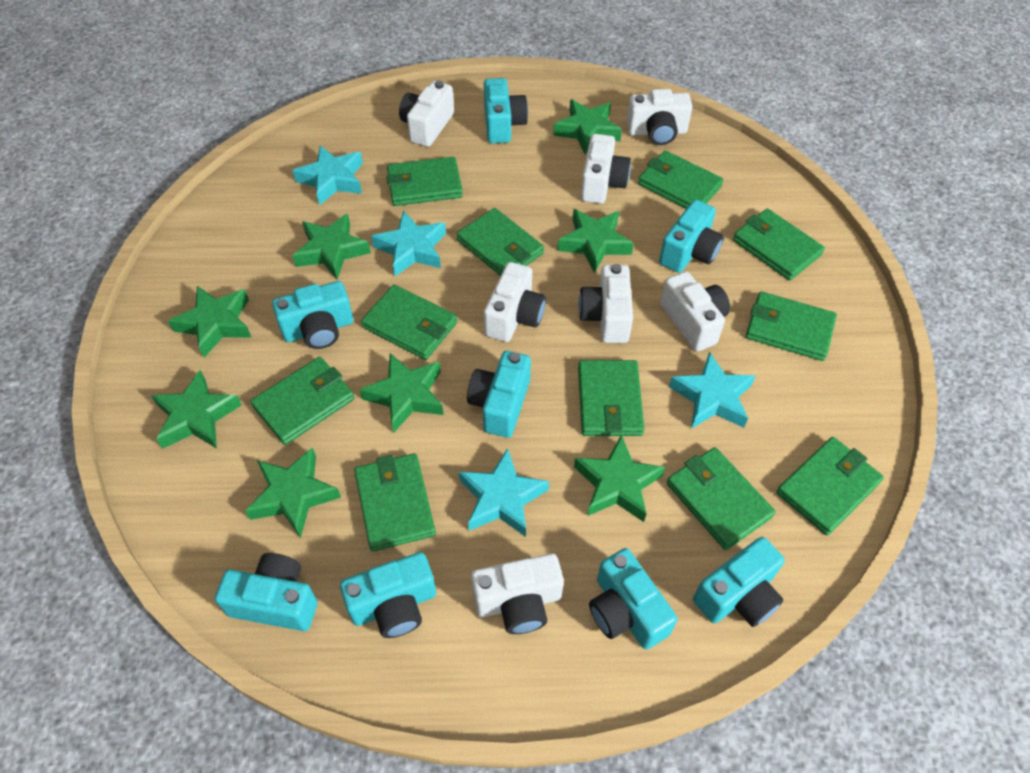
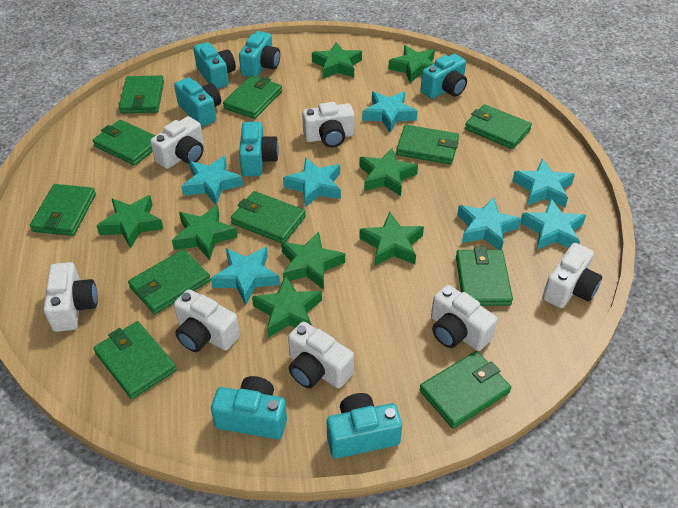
turquoise camera: [215,553,318,631] [272,281,353,349] [340,552,436,638] [467,351,531,438] [484,78,528,143] [589,548,678,649] [659,200,724,273] [693,537,785,627] = 8 -> [174,77,221,127] [193,42,236,89] [211,376,287,439] [239,31,280,77] [239,122,279,176] [327,393,402,458] [421,54,467,99] = 7
turquoise star: [292,146,363,206] [371,210,446,276] [459,448,549,537] [669,352,756,429] = 4 -> [181,156,243,205] [211,247,280,305] [283,158,341,207] [362,91,418,133] [457,197,521,250] [512,159,575,207] [521,199,586,250] = 7

